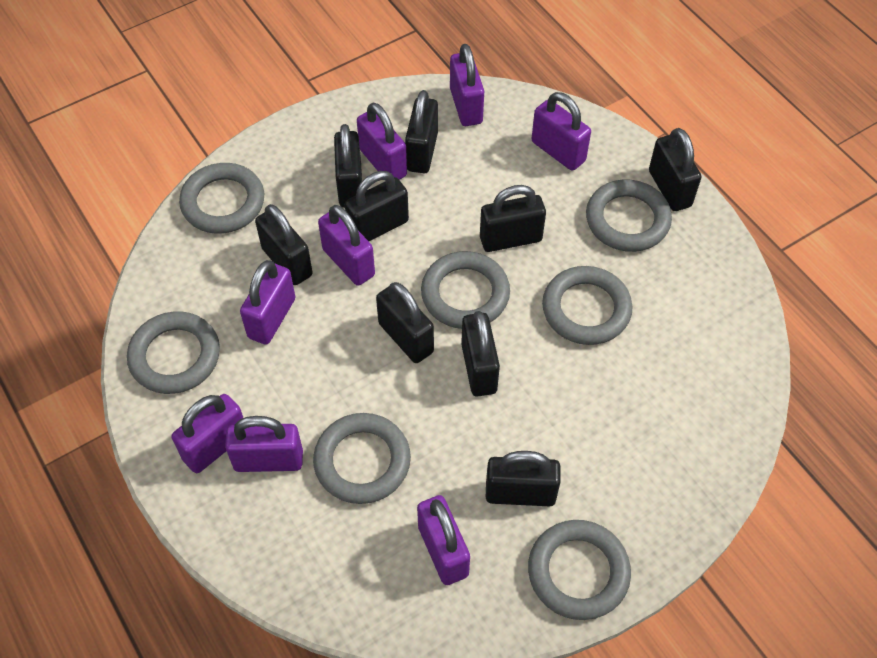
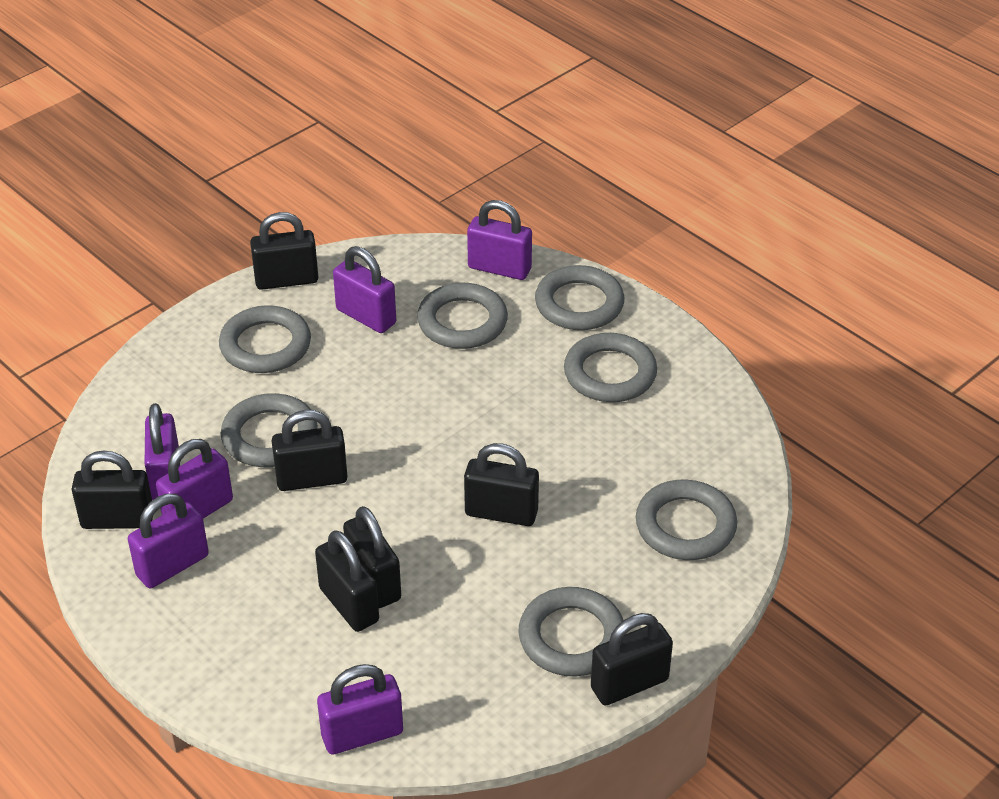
black padlock: [255,204,313,285] [334,124,362,208] [345,171,409,241] [376,282,434,363] [405,90,438,173] [461,311,500,397] [480,185,546,252] [486,451,561,506] [649,128,702,211] = 9 -> [72,450,153,529] [250,212,318,290] [271,410,348,491] [315,530,379,632] [343,506,401,608] [464,443,539,526] [591,613,673,706] = 7
purple padlock: [171,394,243,473] [225,416,303,472] [240,260,295,345] [318,205,375,286] [357,103,407,180] [417,495,470,585] [450,44,484,126] [532,92,591,171] = 8 -> [128,494,209,588] [145,403,180,500] [156,439,233,518] [317,664,403,754] [333,246,396,333] [467,200,532,280] = 6

